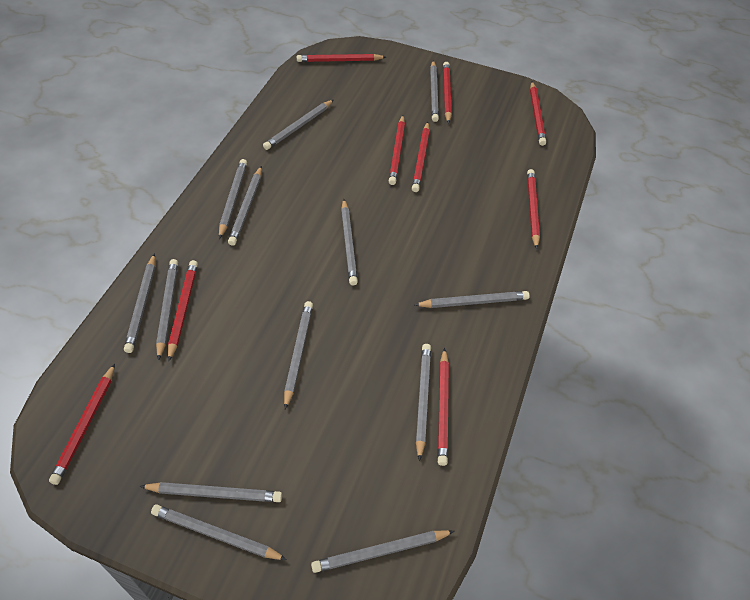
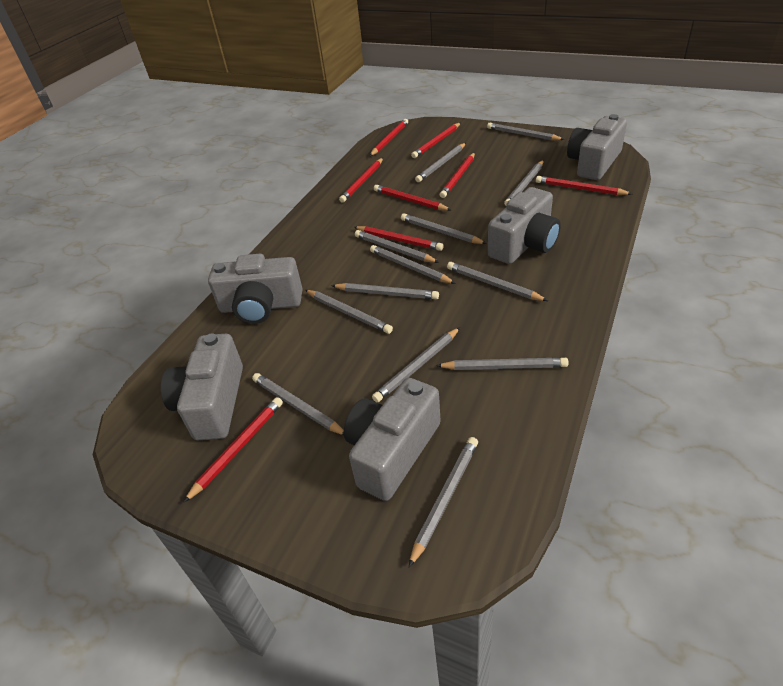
grey camera: none = 0 -> [161,333,243,440] [208,254,303,324] [344,378,441,501] [488,187,561,264] [567,114,627,180] = 5
red pencil: [49,364,115,485] [168,260,198,361] [297,54,386,62] [389,115,405,185] [412,122,430,192] [437,348,449,466] [443,62,452,124] [527,169,540,249] [530,82,546,146] = 9 -> [183,397,283,503] [339,158,383,203] [354,226,444,251] [370,119,408,156] [374,185,451,211] [411,123,461,158] [440,153,475,198] [536,176,632,195] = 8

